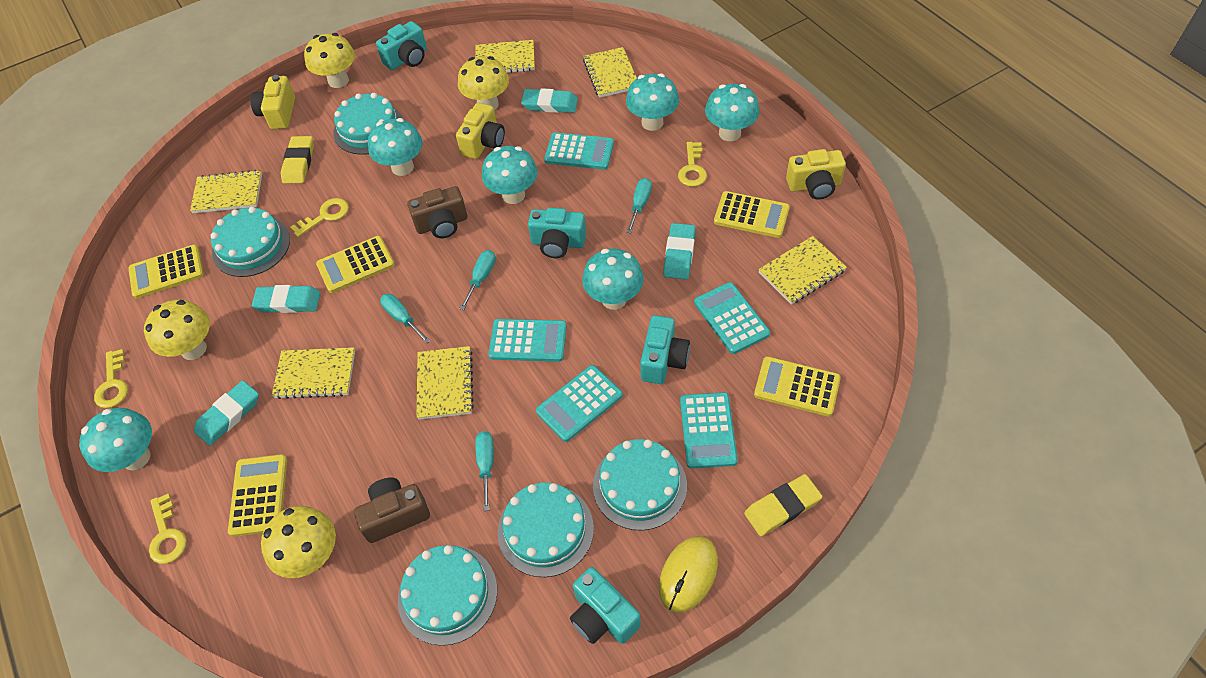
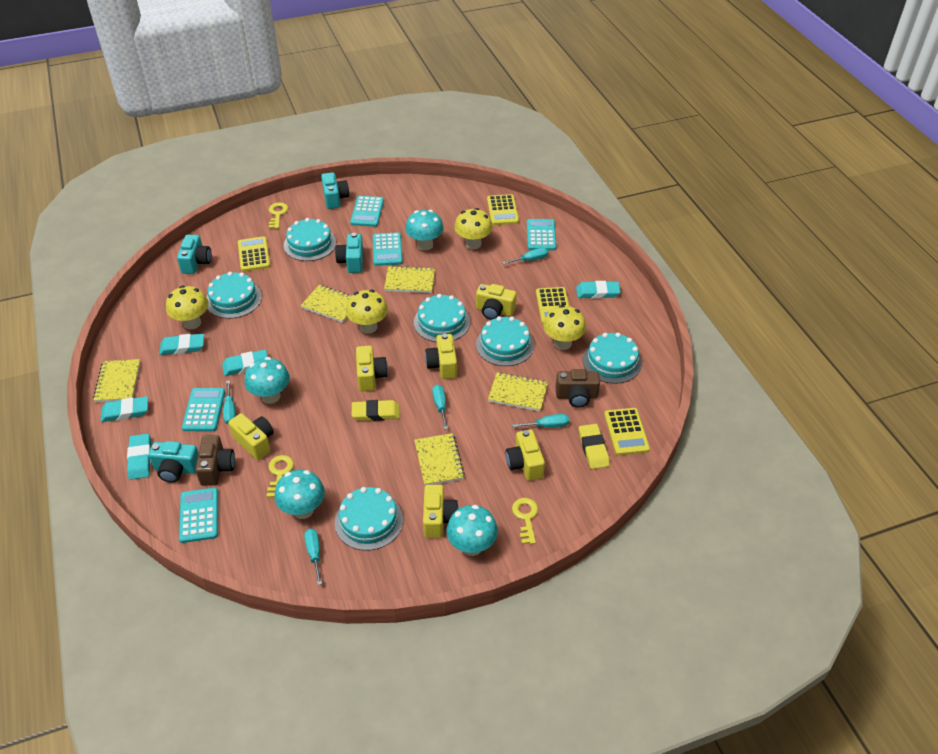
turquoise cake: [211,207,290,277] [333,93,403,155] [398,545,497,646] [498,483,594,577] [593,439,687,531] = 5 -> [206,272,262,319] [284,218,336,261] [335,487,403,551] [414,294,470,342] [476,316,534,366] [583,333,642,384] = 6
turquoise eraser: [194,380,259,446] [252,285,320,313] [521,88,578,113] [663,223,696,279] = 4 -> [101,396,148,422] [127,434,151,480] [159,334,204,355] [222,350,268,376] [576,281,620,299] = 5
turquoise mushroom: [79,408,152,472] [368,118,422,176] [482,146,538,204] [582,248,644,310] [626,73,679,131] [705,84,759,141] = 6 -> [244,357,290,404] [275,469,325,519] [405,210,444,251] [447,505,498,556] = 4
turquoise screwdriver: [380,294,431,344] [459,250,496,310] [475,431,494,511] [626,178,652,233] = 4 -> [223,381,236,424] [305,529,322,585] [432,385,448,429] [502,248,548,264] [512,414,569,428] = 5
yellow calculator: [128,244,204,299] [228,454,287,537] [316,236,395,293] [714,191,790,238] [754,356,841,417] = 5 -> [238,236,270,272] [487,194,519,225] [536,287,569,324] [604,408,650,455] = 4
yellow camera: [250,75,295,129] [456,103,505,159] [786,149,846,200] = 3 -> [228,413,274,460] [356,346,388,391] [423,485,459,538] [425,334,457,379] [476,284,517,320] [506,430,545,481] = 6
yellow key: [94,349,128,408] [149,493,186,564] [290,198,349,237] [678,142,707,187] = 4 -> [267,455,294,498] [269,203,288,229] [512,498,538,544] = 3
yellow mouse: [659,536,718,613] = 1 -> none = 0
yellow notebook: [190,170,262,213] [272,347,355,399] [417,346,474,420] [475,40,535,73] [583,47,637,98] [758,236,847,305] = 6 -> [93,359,140,402] [301,285,351,323] [384,266,435,293] [414,433,465,486] [488,372,548,412] = 5

